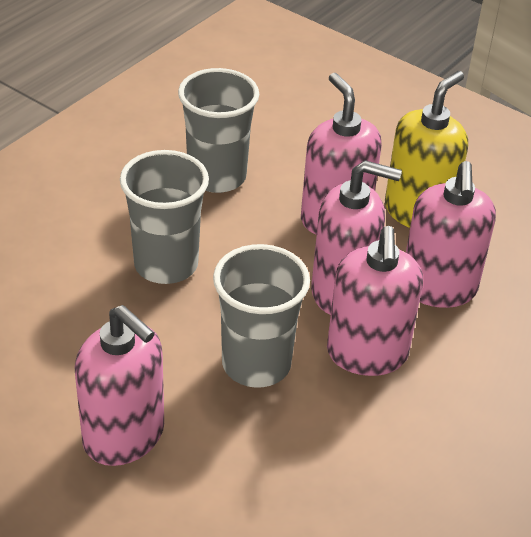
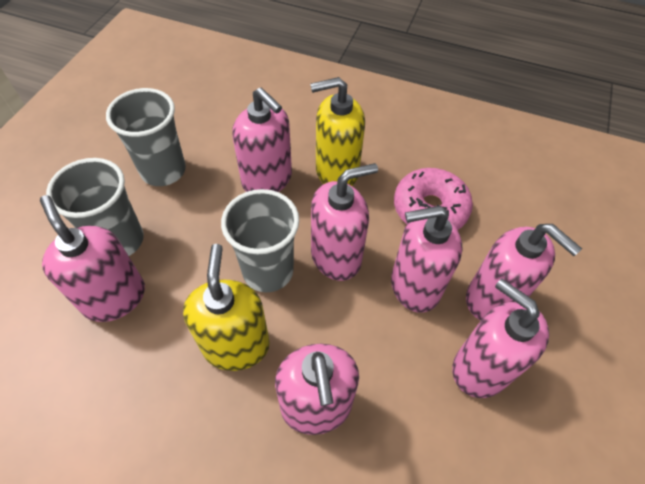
pink donut: none = 0 -> [394,168,473,230] = 1
pink soap dispenser: [75,305,164,466] [301,73,382,235] [311,160,402,315] [327,226,423,376] [406,161,496,308] = 5 -> [40,195,145,322] [232,88,292,192] [275,344,359,435] [311,163,378,281] [391,206,462,313] [452,278,549,398] [466,224,582,320] = 7
yellow soap dispenser: [385,71,468,228] = 1 -> [183,244,270,371] [310,77,365,186] = 2

